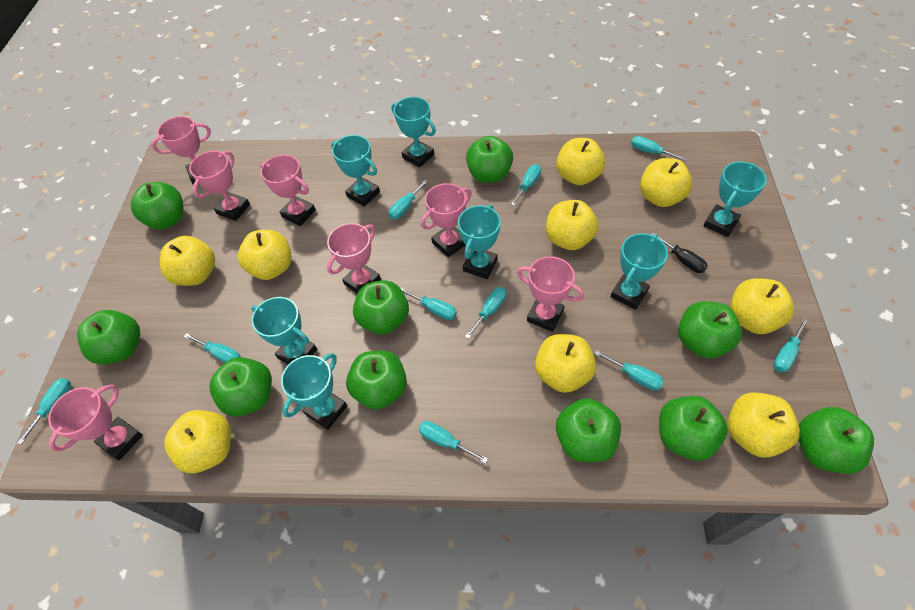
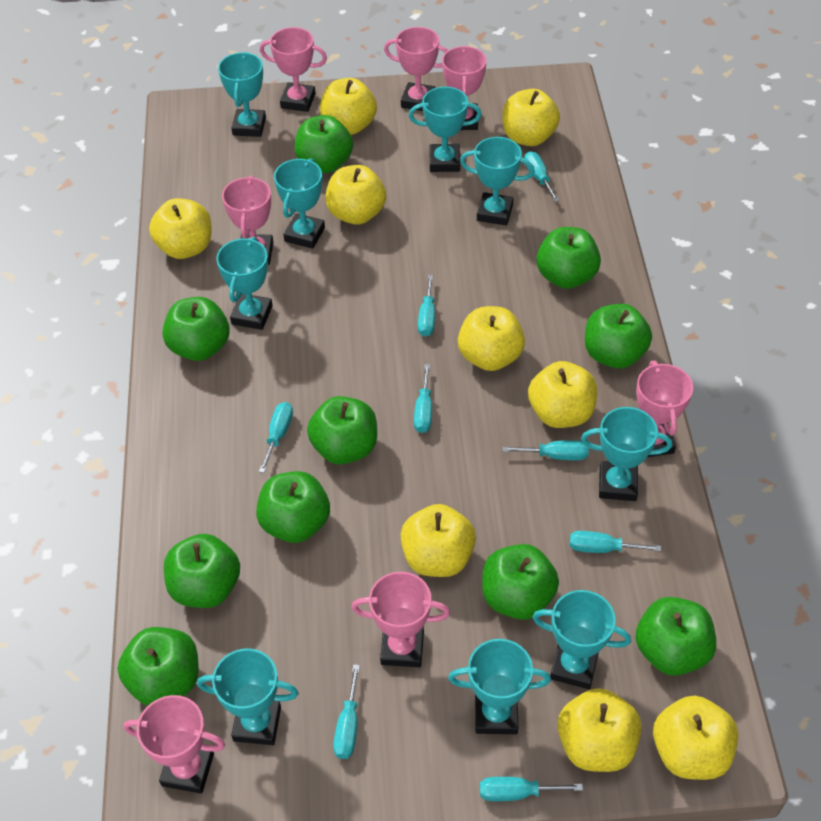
black screwdriver: [651,232,708,273] = 1 -> none = 0
turquoise screwdriver: [17,378,71,445] [184,333,241,363] [388,179,428,220] [401,288,457,320] [419,421,488,464] [465,287,507,339] [511,164,541,206] [594,350,664,391] [631,136,687,161] [773,318,809,373] = 10 -> [259,402,293,473] [333,664,360,759] [414,364,432,433] [418,275,435,337] [480,777,583,801] [502,440,589,460] [524,151,560,202] [570,531,661,553] = 8
turquoise trophy: [251,297,317,364] [281,353,347,430] [331,135,380,207] [391,97,436,168] [458,205,501,279] [611,233,668,310] [703,162,767,237] = 7 -> [197,649,299,745] [216,237,273,330] [218,52,266,137] [274,158,325,249] [409,87,482,172] [448,639,551,734] [460,137,535,226] [532,590,631,689] [581,407,672,501] = 9

